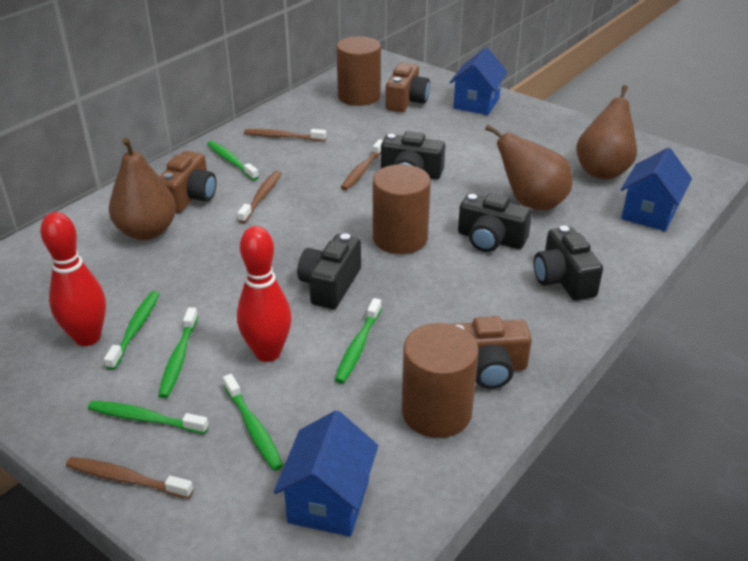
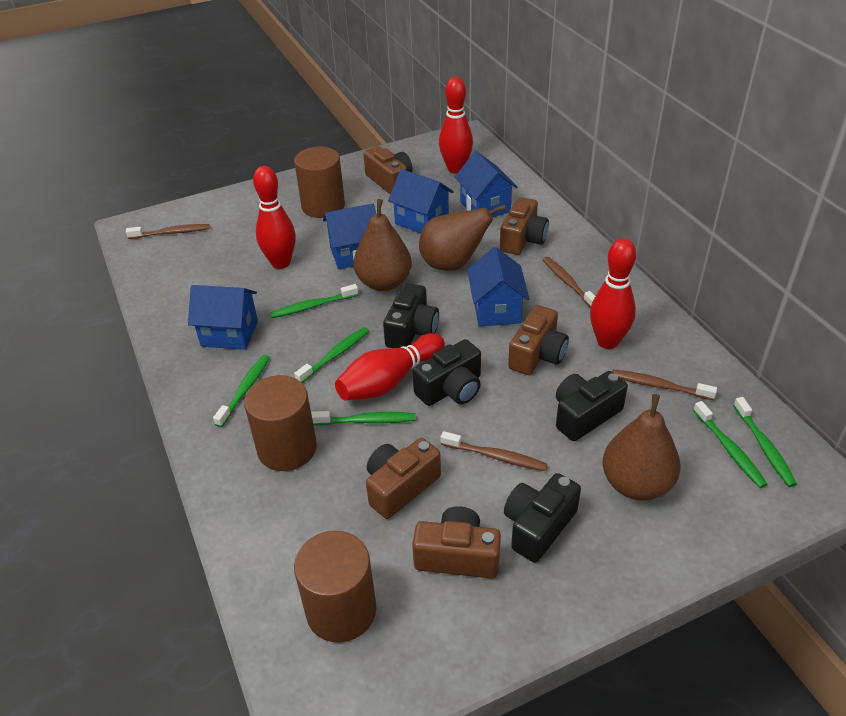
blue house: [274,410,378,536] [450,47,507,115] [621,148,692,231] = 3 -> [188,285,258,350] [323,204,376,269] [388,169,454,233] [455,151,518,217] [467,247,529,327] = 5
brown camera: [159,151,216,213] [386,63,430,112] [452,316,532,389] = 3 -> [363,146,412,194] [366,438,441,519] [412,506,501,578] [500,197,549,255] [508,305,569,375] = 5
red bowling pin: [40,212,106,346] [237,226,292,362] = 2 -> [253,166,296,269] [335,333,445,401] [439,77,473,174] [590,238,636,349] = 4

